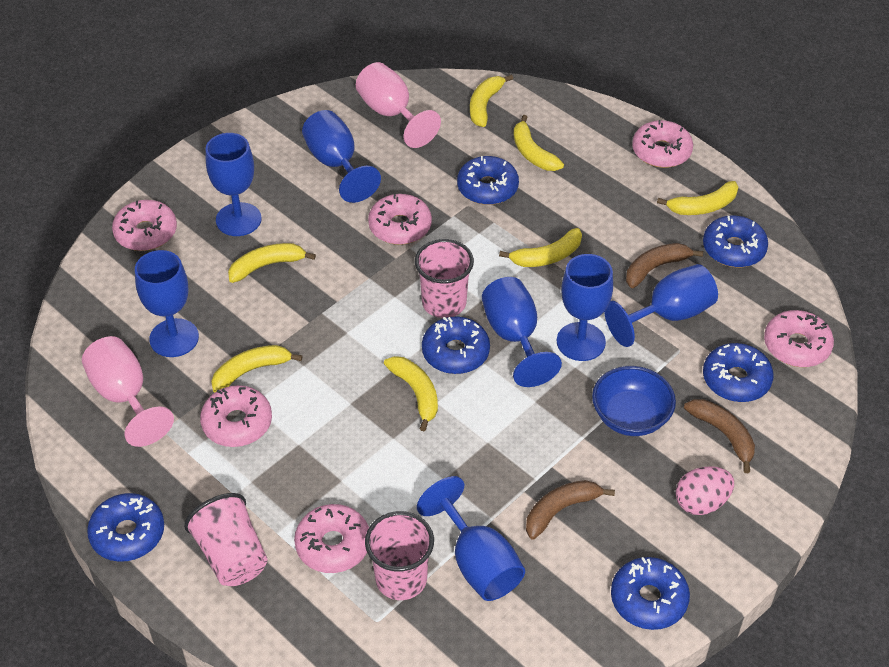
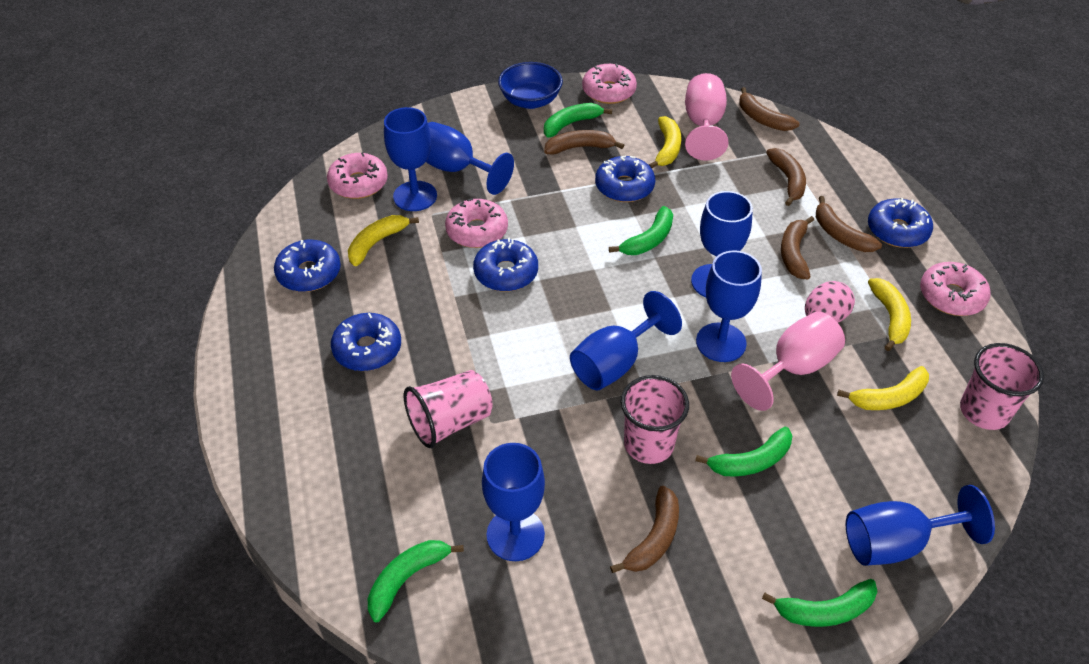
blue donut: [87,493,164,562] [422,316,490,374] [457,156,519,205] [611,557,690,630] [703,216,768,267] [703,343,774,402] = 6 -> [274,240,341,292] [331,313,401,371] [473,238,538,292] [595,155,655,202] [868,198,933,248] = 5
brown banana: [526,480,615,540] [626,243,703,288] [684,399,755,473] = 3 -> [544,130,624,155] [610,486,679,573] [739,87,799,131] [766,148,806,206] [781,216,814,280] [816,196,882,252] = 6
green banana: none = 0 -> [368,540,464,622] [544,103,612,138] [609,206,673,255] [695,427,792,477] [762,579,878,627] = 5
pink donut: [112,200,177,251] [200,385,272,447] [294,504,369,573] [368,194,432,245] [632,120,693,168] [764,310,834,367] = 6 -> [327,152,388,199] [445,198,508,248] [582,64,637,104] [920,262,991,316] = 4
yellow banana: [211,345,302,393] [228,243,316,283] [384,356,438,431] [470,75,513,127] [499,228,582,267] [514,115,564,171] [657,181,738,215] = 7 -> [348,215,419,266] [649,116,682,168] [837,366,929,410] [868,278,911,351] = 4

